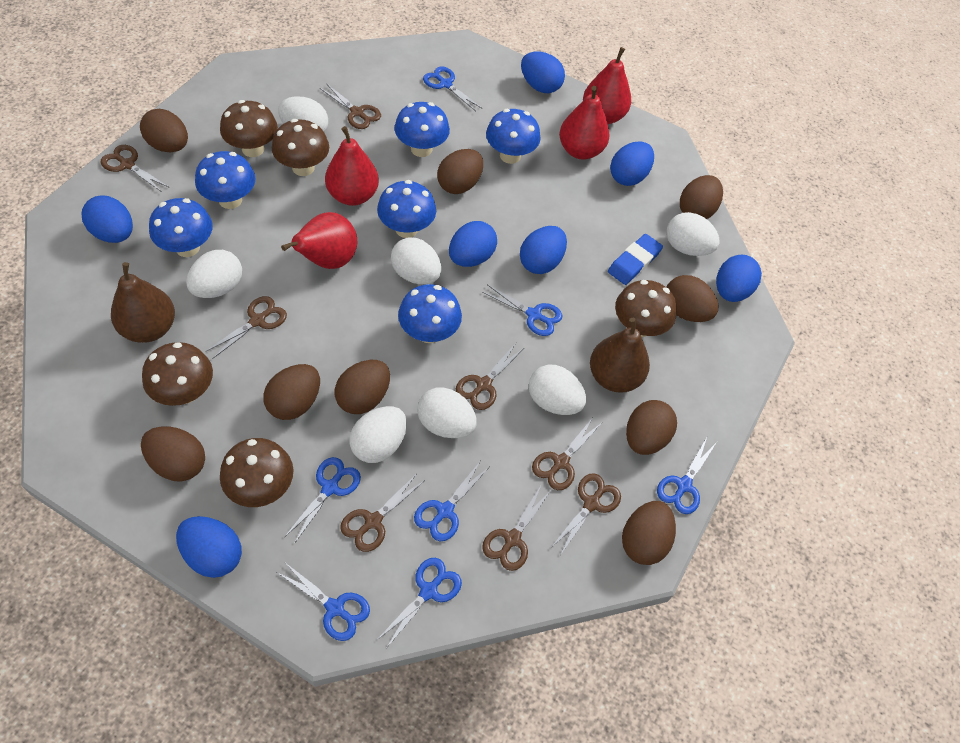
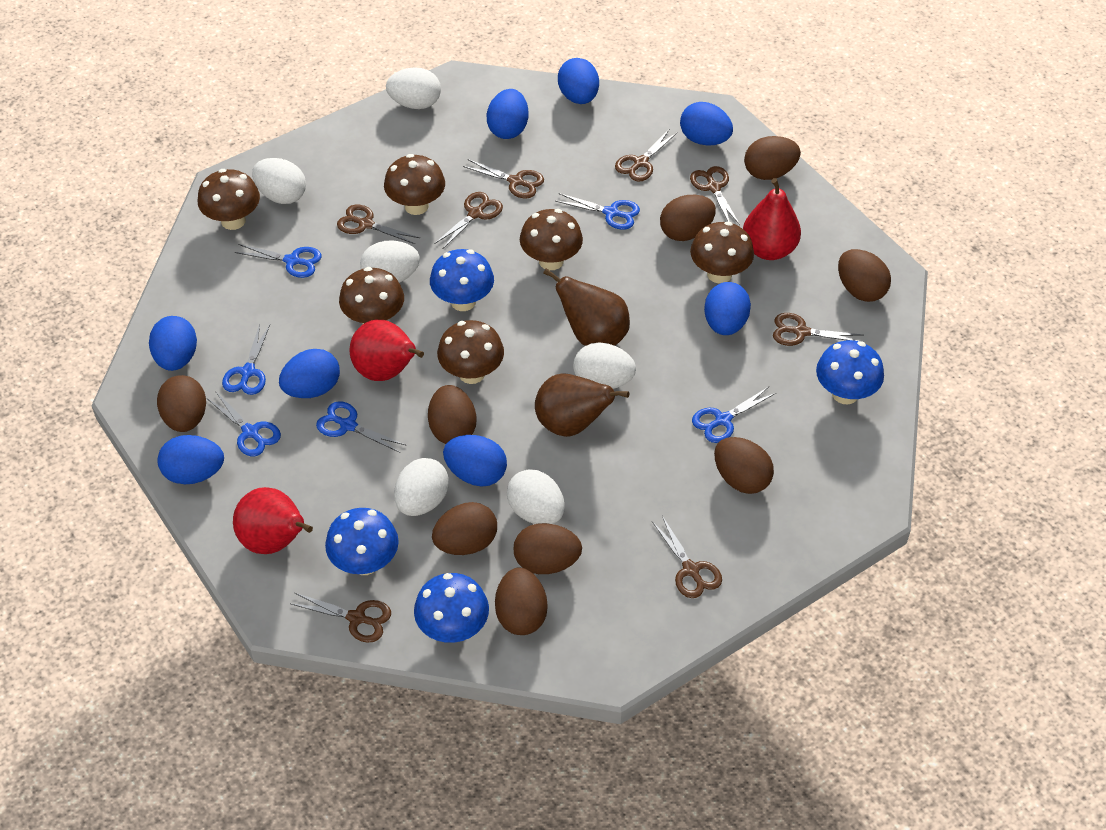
blue egg: [82,196,133,243] [176,516,242,578] [449,221,497,267] [520,226,567,274] [521,51,565,93] [610,141,654,186] [716,254,762,302] = 7 -> [149,316,197,371] [157,435,224,484] [279,349,340,398] [443,435,507,487] [487,89,528,139] [558,58,599,104] [680,102,733,146] [704,282,751,335] = 8
blue eraser: [608,234,663,285] = 1 -> none = 0
blue mushroom: [149,198,213,257] [195,151,256,209] [377,180,436,238] [395,102,450,157] [398,284,462,343] [486,109,541,164] = 6 -> [325,508,399,575] [414,573,489,643] [430,249,494,311] [816,340,884,404] = 4
blue scissors: [277,563,370,641] [285,457,361,544] [376,558,462,649] [414,462,489,541] [423,66,482,111] [482,284,562,336] [657,438,717,514] = 7 -> [208,391,281,456] [222,324,270,395] [235,244,322,278] [316,401,405,453] [555,193,640,230] [692,387,776,443] = 6
brown mushroom: [142,342,213,406] [220,100,278,157] [220,438,293,507] [272,119,329,176] [615,280,677,337] = 5 -> [198,169,260,230] [339,267,404,324] [384,154,445,215] [437,320,504,384] [520,209,583,270] [690,221,754,283] = 6
red pear: [281,212,357,269] [325,126,379,206] [559,86,610,160] [583,47,631,124] = 4 -> [233,487,313,554] [349,320,424,381] [743,178,801,260] = 3
white egg: [186,250,242,298] [278,96,328,132] [350,406,407,463] [391,237,441,284] [417,387,477,438] [529,365,586,415] [667,212,720,256] = 7 -> [252,158,306,204] [360,240,420,283] [386,67,441,109] [394,458,449,516] [507,469,565,524] [573,342,636,389] = 6

